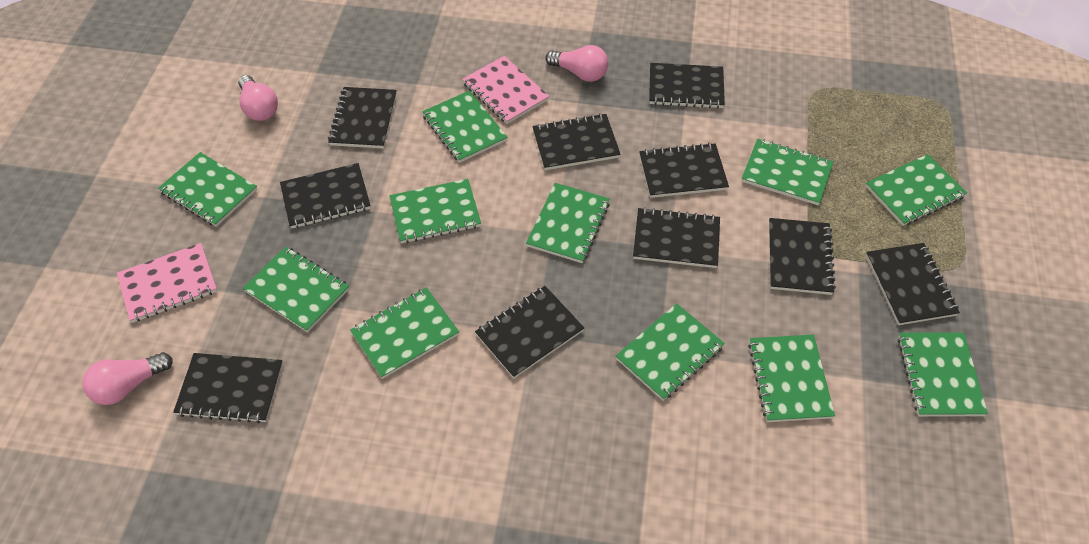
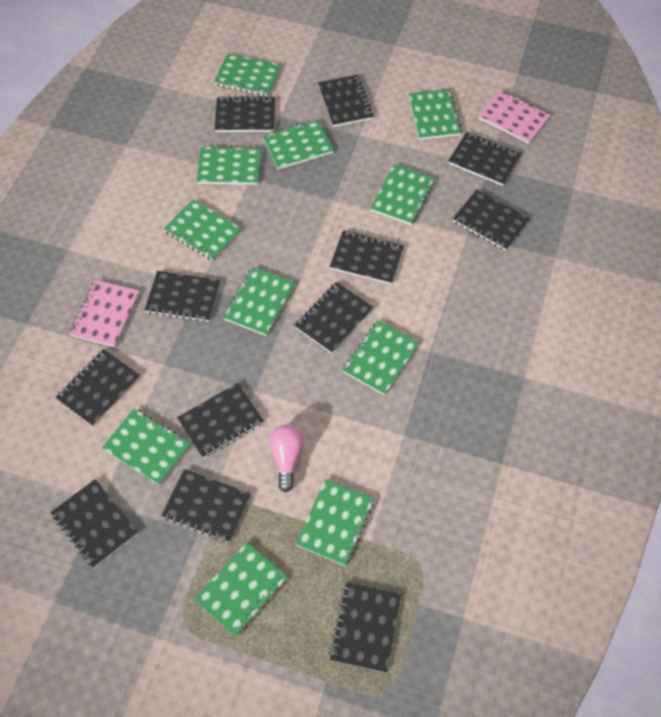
black notebook: [173,353,283,423] [280,163,371,229] [328,87,397,149] [475,286,584,378] [532,113,621,170] [633,207,720,268] [639,143,729,198] [649,63,725,109] [769,218,836,295] [866,243,960,325] = 10 -> [51,479,138,568] [55,349,140,426] [145,271,220,322] [161,469,251,543] [177,383,264,458] [215,96,275,132] [294,282,373,354] [318,75,374,127] [329,582,401,673] [330,230,404,284] [448,132,521,186] [453,189,530,251] = 12
pink light bulb: [82,352,173,405] [238,75,278,121] [545,45,608,82] = 3 -> [269,425,304,492] = 1

